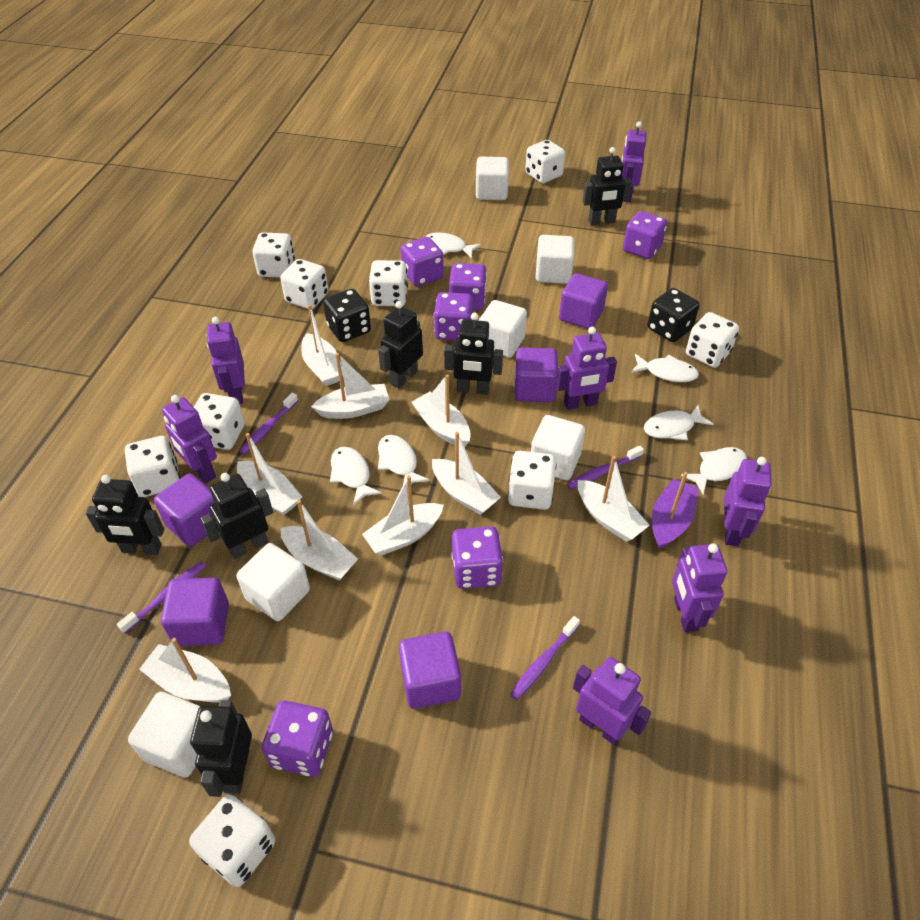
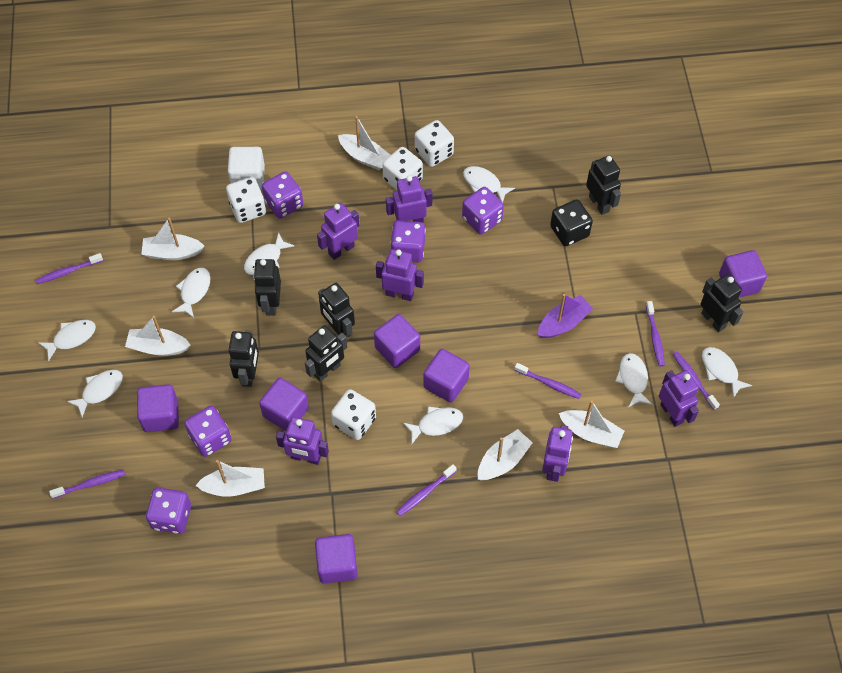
black dice: [323,289,371,342] [648,288,700,342] = 2 -> [550,199,593,246] = 1
purple cube: [154,473,215,547] [161,578,229,646] [399,632,461,709] [515,347,558,402] [559,273,608,329] = 5 -> [137,384,179,432] [259,378,309,431] [315,534,358,583] [374,314,420,368] [423,349,470,403] [719,250,767,298] = 6
purple dice: [262,700,333,777] [401,237,444,286] [434,292,473,340] [449,263,487,310] [451,526,503,589] [623,211,667,259] = 6 -> [146,488,191,534] [184,406,232,457] [262,171,304,219] [390,220,426,262] [462,187,504,235] = 5
purple robot: [162,395,217,483] [207,317,245,404] [556,327,617,410] [573,657,651,745] [621,121,647,202] [672,543,727,632] [724,457,771,547] = 7 -> [276,417,329,465] [317,203,360,260] [376,249,424,301] [386,176,432,222] [542,425,573,482] [659,370,699,427] = 6
purple toothbrush: [117,562,206,633] [239,393,298,455] [510,616,580,700] [567,446,644,490] = 4 -> [36,253,103,284] [49,470,125,499] [396,464,457,516] [514,363,582,399] [646,301,665,367] [673,352,720,410] = 6
white boat: [139,638,231,703] [237,433,302,515] [280,500,358,581] [301,304,343,386] [311,353,390,419] [362,475,444,556] [411,374,471,447] [432,432,501,515] [578,456,650,542] = 9 -> [125,316,191,356] [141,217,204,260] [195,460,265,497] [338,116,390,170] [478,429,532,480] [559,400,624,448] = 6
white cube: [128,692,200,777] [237,543,310,621] [476,157,509,200] [479,300,527,358] [531,415,585,480] [536,235,574,284] = 6 -> [228,147,265,189] = 1
white dice: [125,436,180,497] [189,795,275,887] [194,393,245,450] [252,232,295,278] [280,259,328,309] [369,260,408,306] [508,451,557,510] [525,140,565,183] [686,312,739,368] = 9 -> [226,177,266,223] [331,389,376,440] [382,147,423,190] [415,120,454,167] = 4
white fish: [330,447,382,505] [378,435,430,488] [425,232,481,258] [631,354,699,382] [644,405,713,440] [681,447,747,495] = 6 -> [38,320,96,361] [67,370,123,417] [172,268,211,318] [244,232,294,275] [403,406,463,444] [463,166,515,203] [615,353,653,407] [702,347,752,398] = 8

